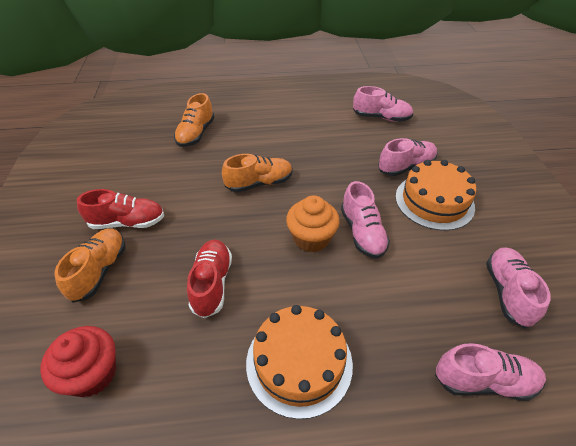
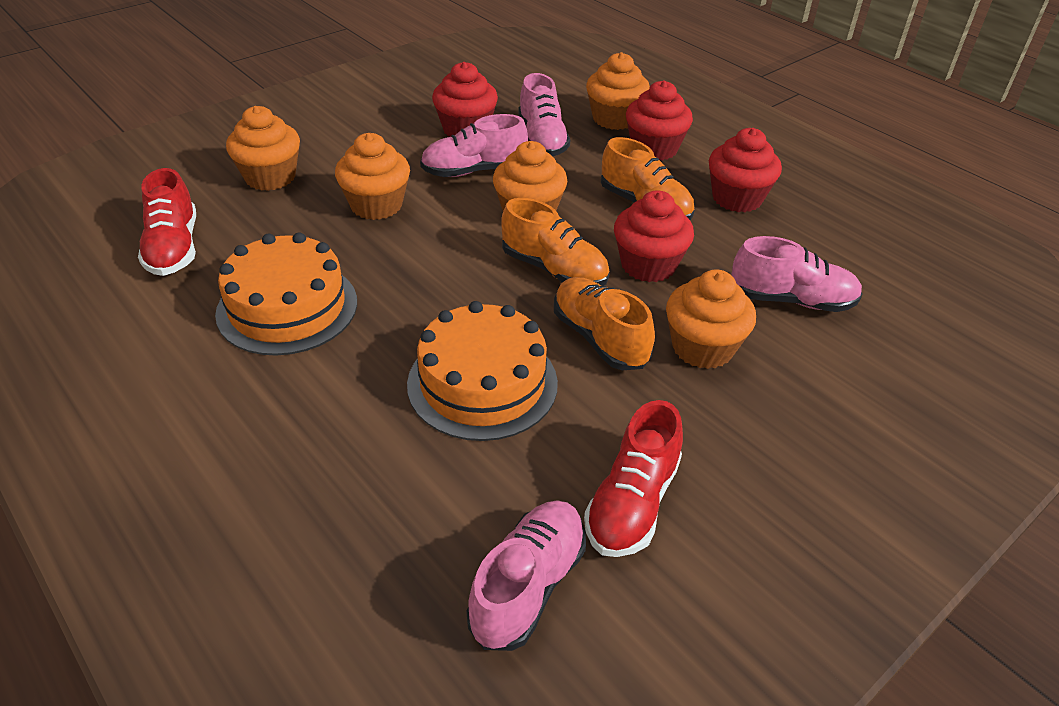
orange cupcake: [286,195,340,252] = 1 -> [226,106,300,191] [335,133,410,220] [493,141,568,211] [586,52,650,130] [666,270,756,369] = 5
pink shoe: [341,181,390,259] [353,86,414,122] [378,138,437,176] [435,343,546,401] [486,247,551,329] = 5 -> [420,114,528,177] [467,500,586,651] [518,73,570,156] [731,236,863,312] = 4
red cupcake: [40,326,116,397] = 1 -> [432,62,498,137] [614,190,694,282] [626,80,693,161] [709,128,782,212] = 4

